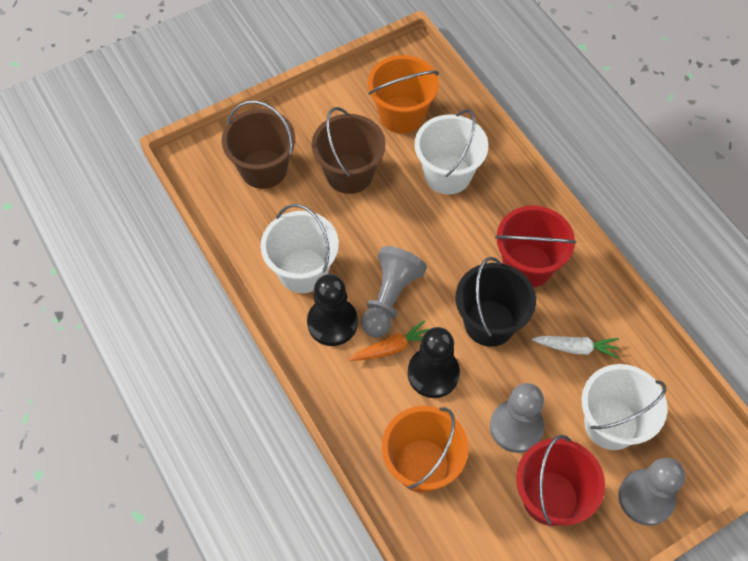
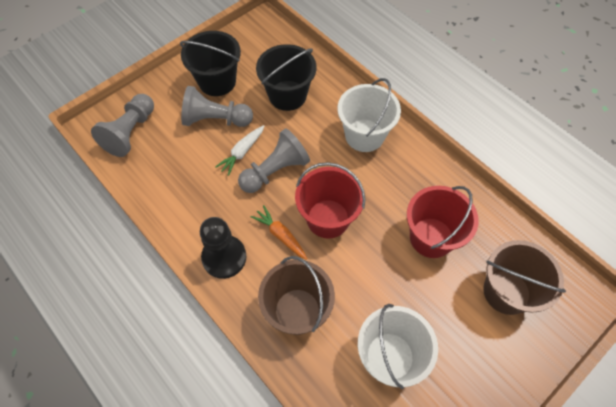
black bucket: [455,257,536,347] = 1 -> [180,31,241,96] [256,44,316,111] = 2
black pawn: [307,274,358,346] [408,327,460,398] = 2 -> [200,217,246,279] = 1
orange bucket: [368,55,439,134] [382,406,469,493] = 2 -> none = 0
white bucket: [261,204,339,293] [415,109,488,195] [582,364,668,450] = 3 -> [338,78,401,152] [358,304,438,389] = 2

